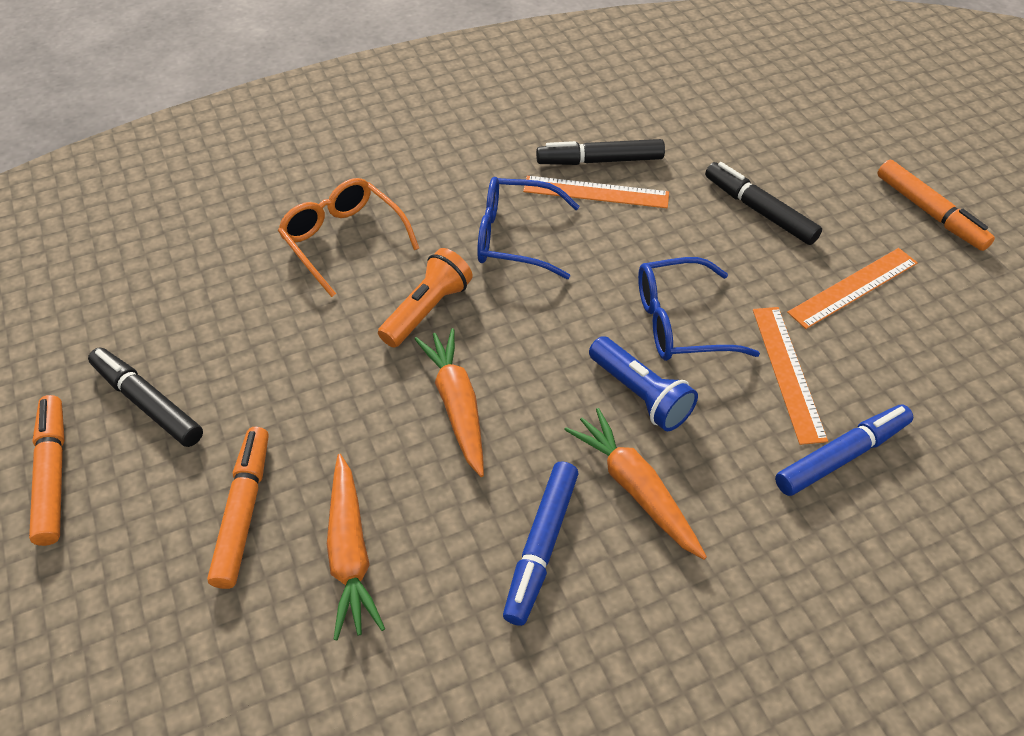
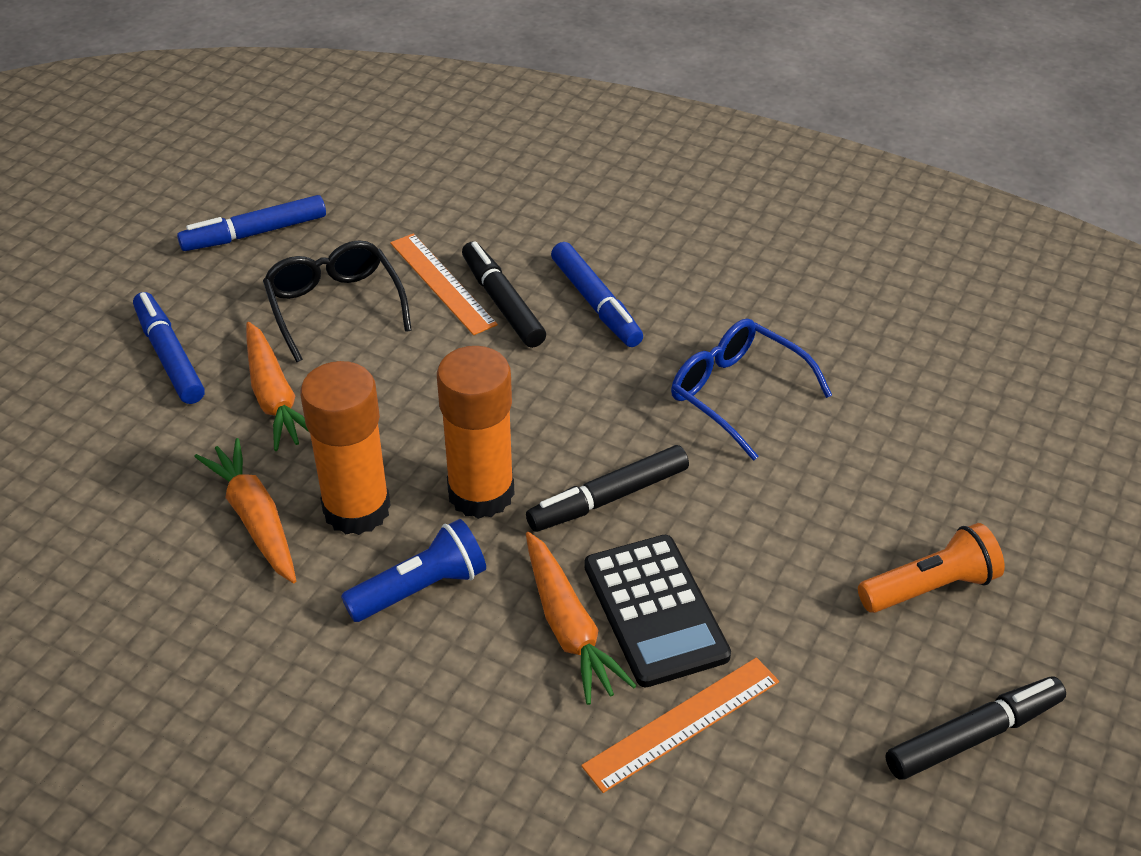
black calculator: none = 0 -> [584,535,731,687] = 1
black glasses: none = 0 -> [263,240,412,362] = 1
blue glasses: [477,177,579,279] [638,257,760,361] = 2 -> [671,318,832,461] = 1
blue marker: [503,461,578,626] [775,404,914,496] = 2 -> [133,292,205,404] [177,195,326,251] [551,242,643,347] = 3
orange glasses: [278,178,419,297] = 1 -> none = 0
orange glue stick: none = 0 -> [300,361,391,535] [437,346,515,519] = 2
orange marker: [29,395,65,546] [207,427,269,589] [877,160,995,251] = 3 -> none = 0
orange ruler: [523,176,669,208] [753,307,828,445] [787,248,918,329] = 3 -> [390,233,498,335] [581,657,779,793] = 2

